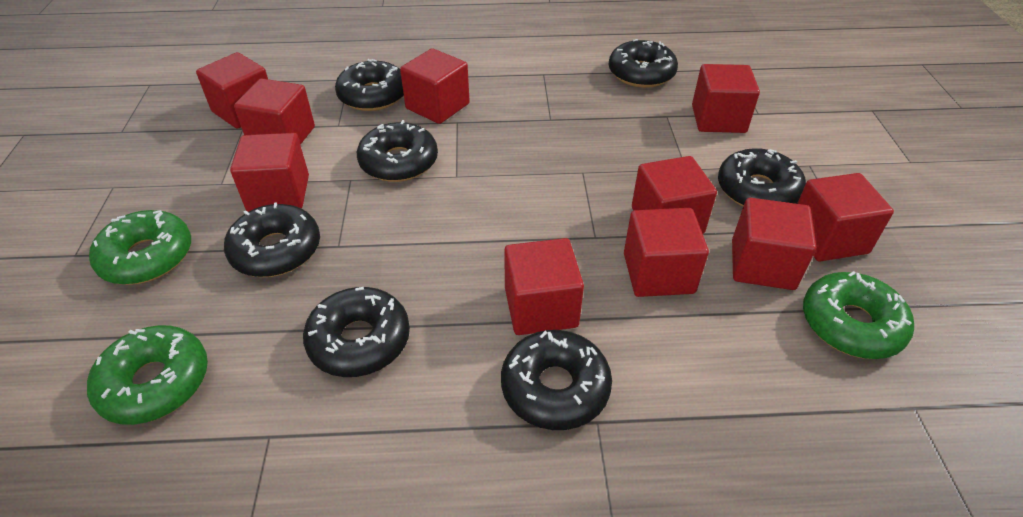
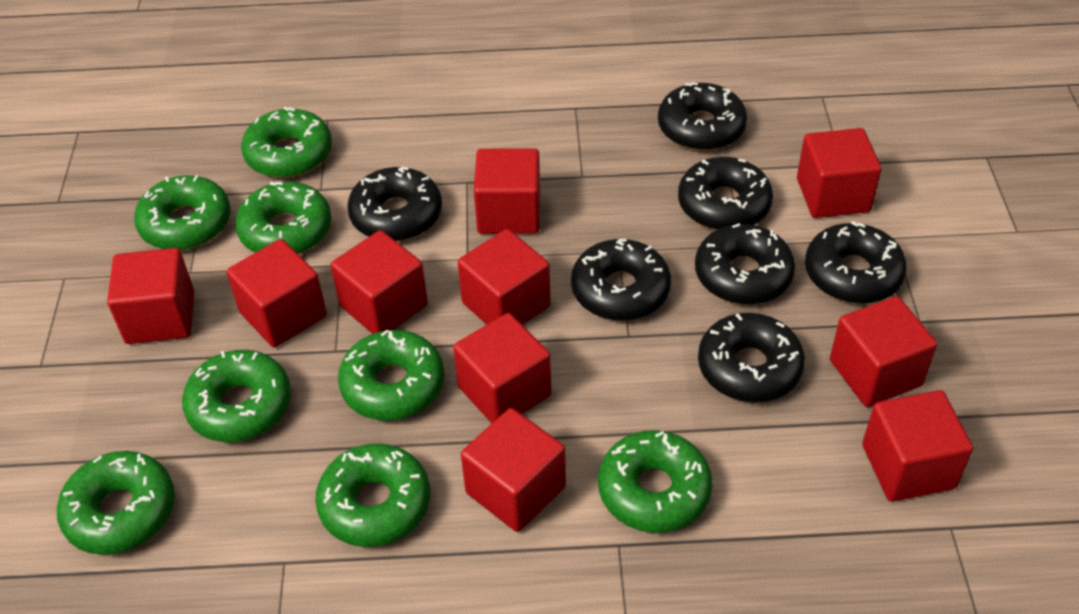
green donut: [87,325,208,425] [89,210,191,285] [803,271,914,359] = 3 -> [57,451,175,555] [134,175,231,250] [182,350,291,442] [235,182,331,254] [241,106,332,178] [315,443,430,547] [338,330,445,421] [598,430,713,533] = 8

